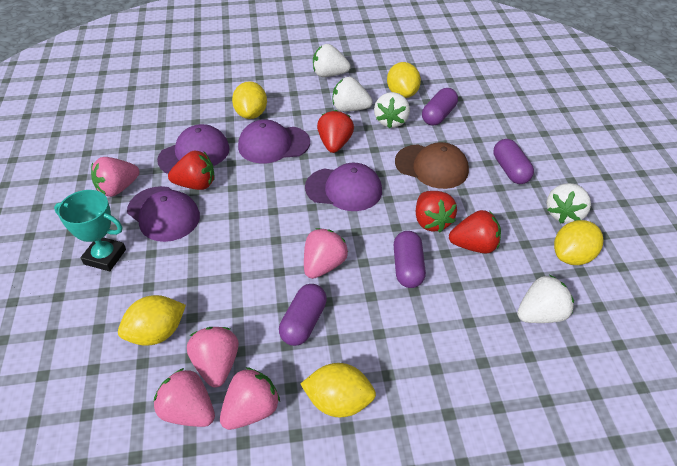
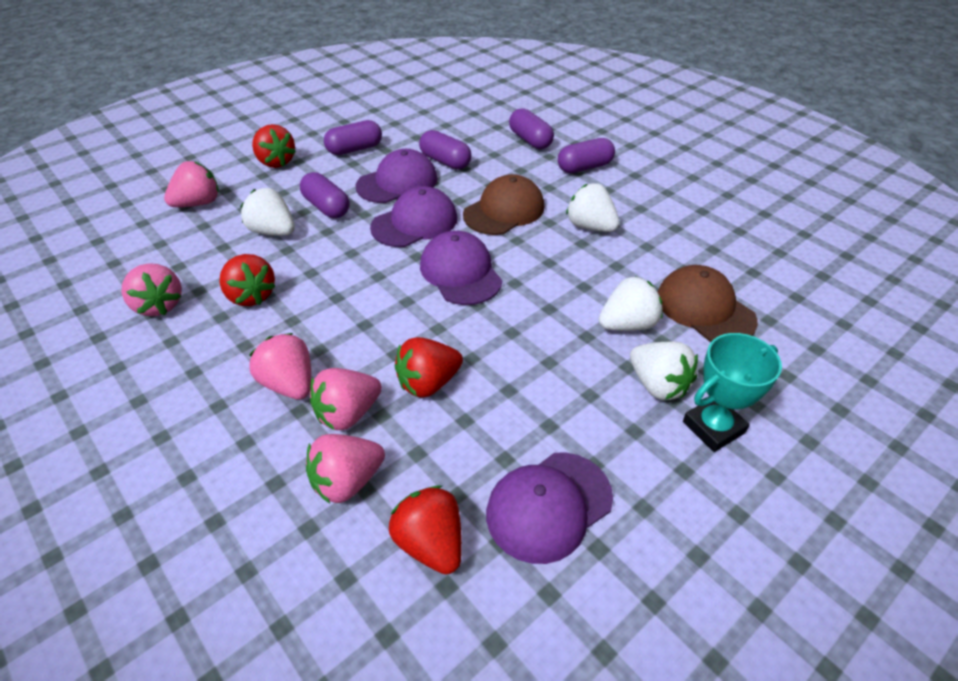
brown cap: [395,142,469,189] = 1 -> [463,174,544,235] [658,265,758,342] = 2
purple capsule: [279,284,327,346] [394,231,426,288] [422,88,458,126] [494,139,534,184] = 4 -> [300,172,349,218] [324,120,382,155] [419,130,472,169] [509,108,554,149] [558,138,615,173] = 5
white strawberry: [313,44,351,77] [333,77,373,112] [374,92,410,129] [517,275,574,323] [546,183,591,224] = 5 -> [240,188,295,236] [566,183,620,232] [599,276,663,331] [630,341,698,400] = 4
yellow lemon: [118,295,186,346] [232,81,267,119] [301,363,376,417] [387,62,421,98] [554,220,604,265] = 5 -> none = 0

